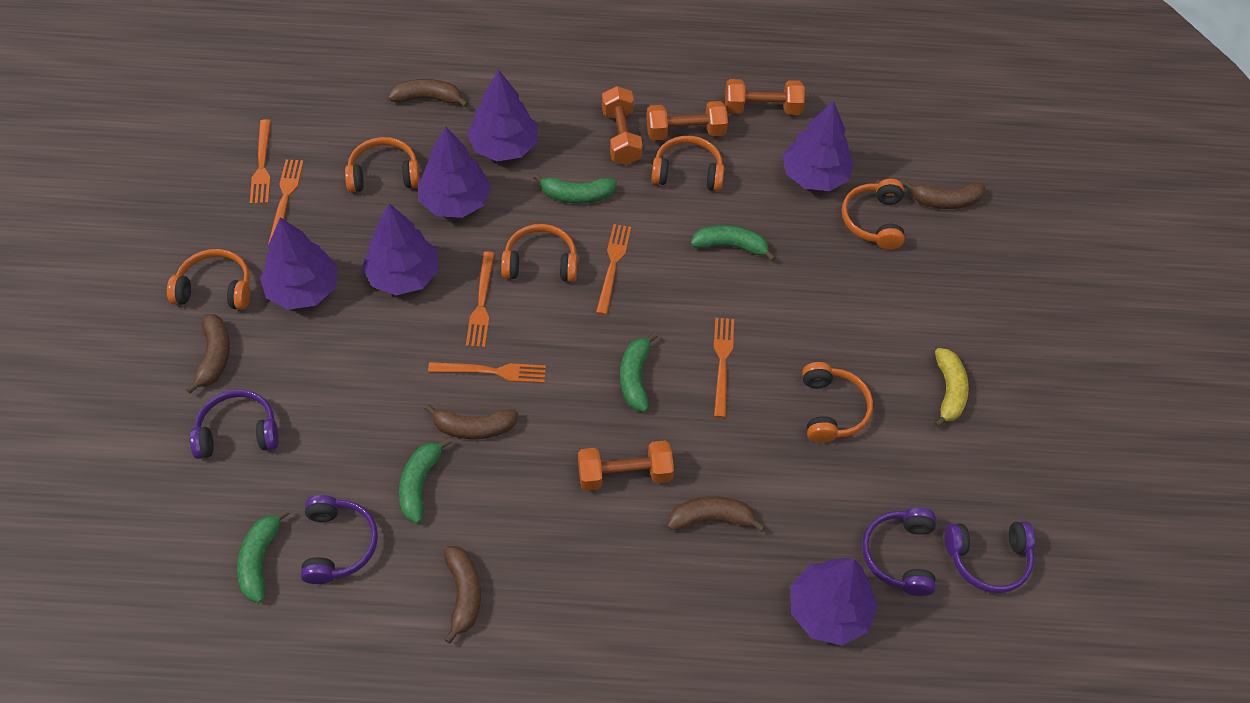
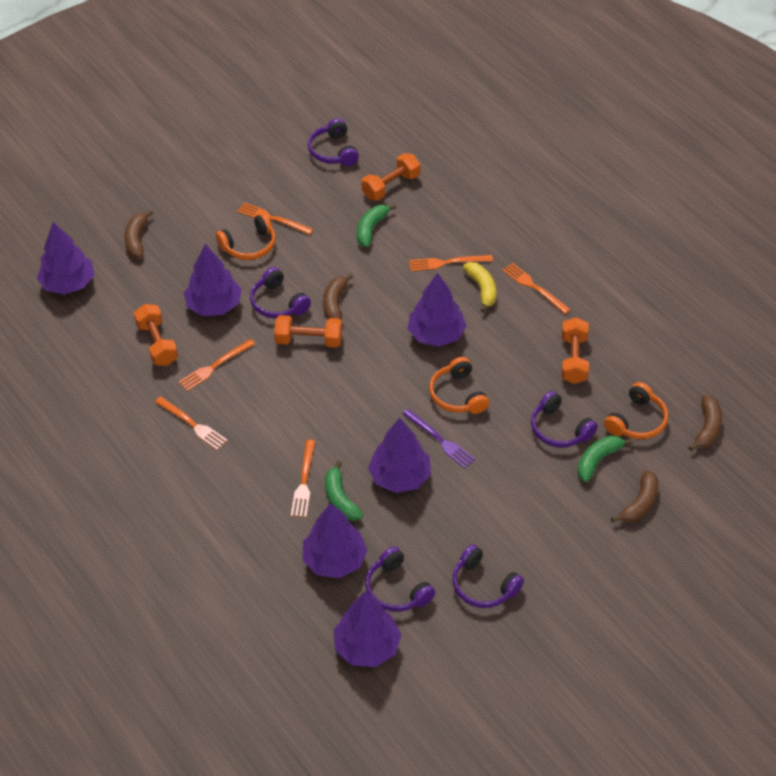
brown banana: [186,314,230,394] [388,79,468,108] [425,404,518,439] [444,546,481,644] [667,496,765,532] [903,181,985,209] = 6 -> [124,210,153,258] [323,274,354,321] [611,470,658,523] [688,396,722,451] = 4
green banana: [237,509,289,603] [399,438,451,523] [533,173,617,204] [620,332,658,412] [690,225,776,261] = 5 -> [325,461,363,521] [357,204,396,247] [577,435,633,482] = 3
orange headphones: [167,249,250,310] [345,137,420,192] [501,224,577,282] [651,136,724,191] [802,362,873,443] [842,179,905,250] = 6 -> [216,213,276,260] [429,357,489,414] [604,382,668,439] = 3
purple fork: none = 0 -> [403,409,475,469] = 1
purple headphones: [190,390,279,459] [301,495,378,584] [862,508,936,596] [945,521,1035,593] = 4 -> [250,267,311,318] [308,118,359,166] [365,546,436,611] [452,544,524,608] [531,391,598,448] = 5

